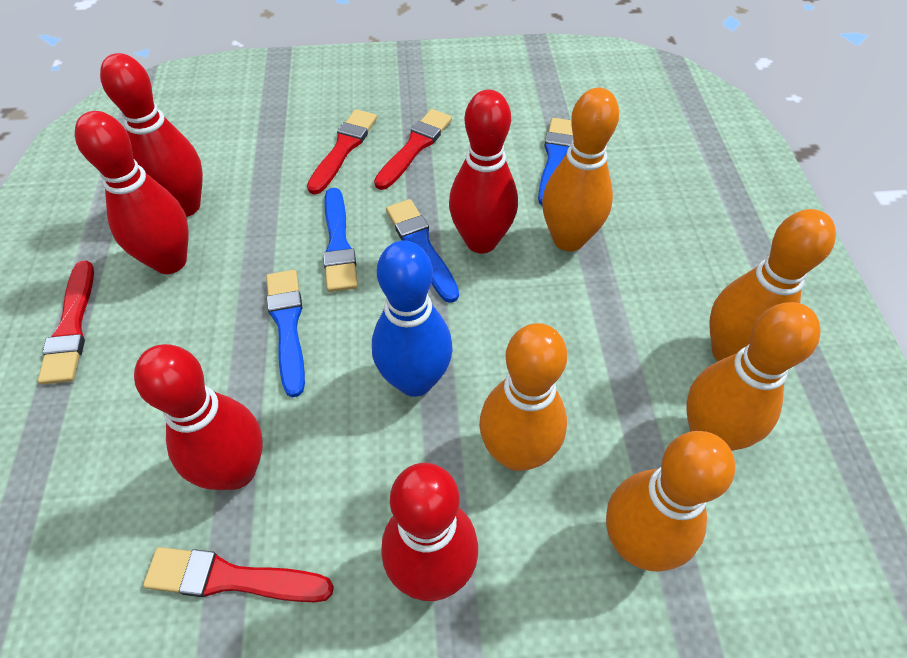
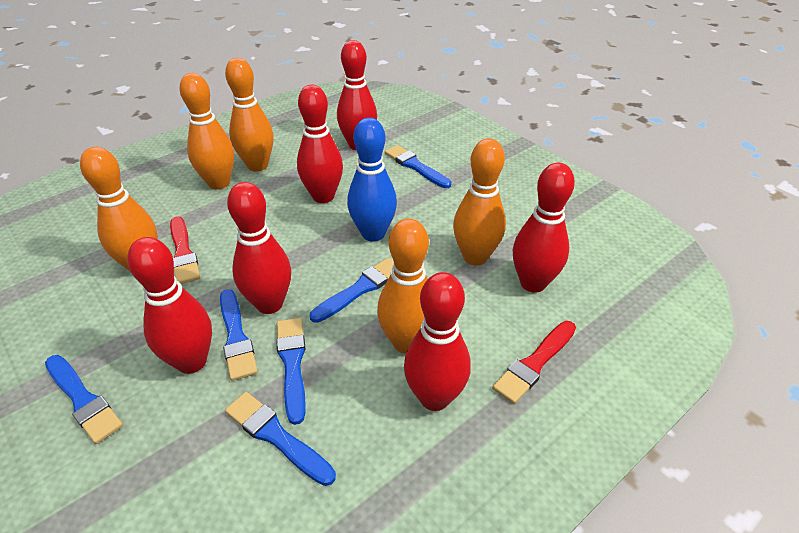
blue brush: [266,270,305,397] [323,188,358,292] [386,199,459,303] [538,118,573,205] = 4 -> [45,355,123,444] [220,289,258,381] [225,392,336,486] [276,318,306,425] [310,258,394,323] [385,145,451,188] = 6
red bowling pin: [75,111,189,274] [100,53,203,217] [134,344,263,490] [382,463,478,601] [449,89,518,253] = 5 -> [127,237,212,374] [227,182,291,314] [297,85,343,203] [337,40,377,150] [404,272,471,411] [513,163,575,293] = 6
red brush: [38,261,94,385] [143,547,334,602] [307,109,377,195] [374,109,452,190] = 4 -> [170,216,200,284] [492,321,576,404] = 2

